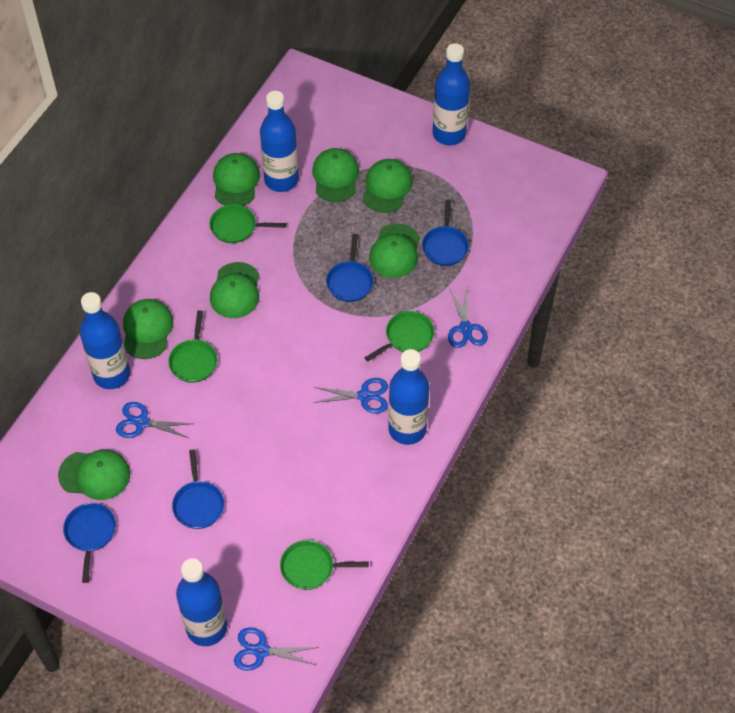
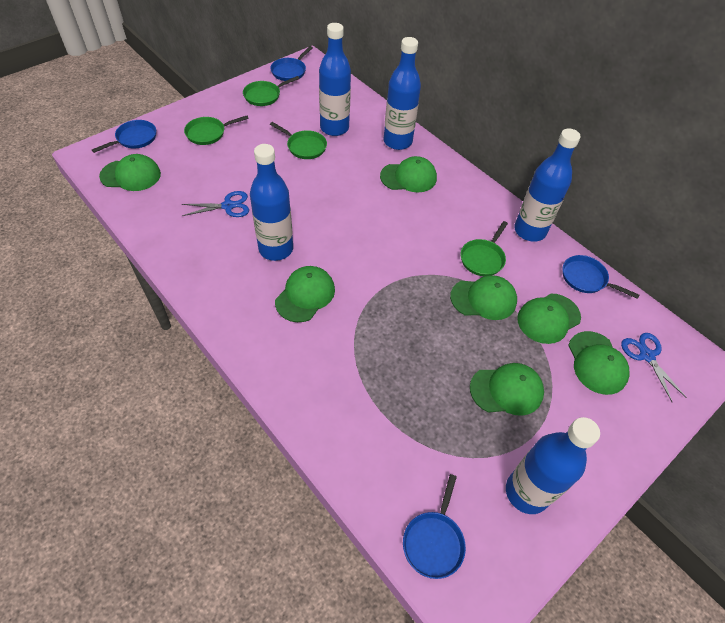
blue scissors: [116,402,194,438] [234,627,319,671] [313,378,388,413] [448,289,488,348] = 4 -> [182,191,249,217] [621,333,687,402] = 2

